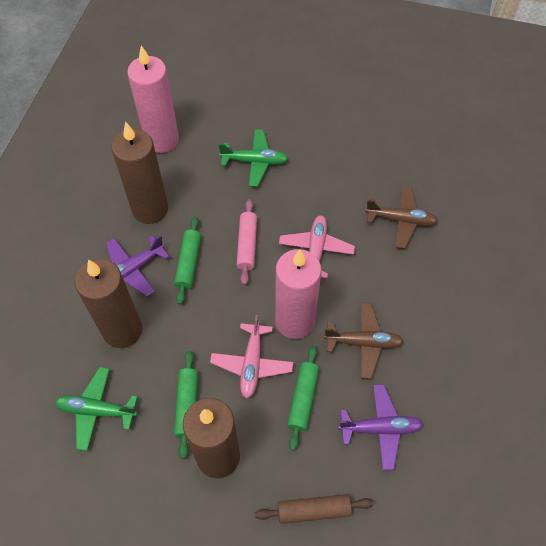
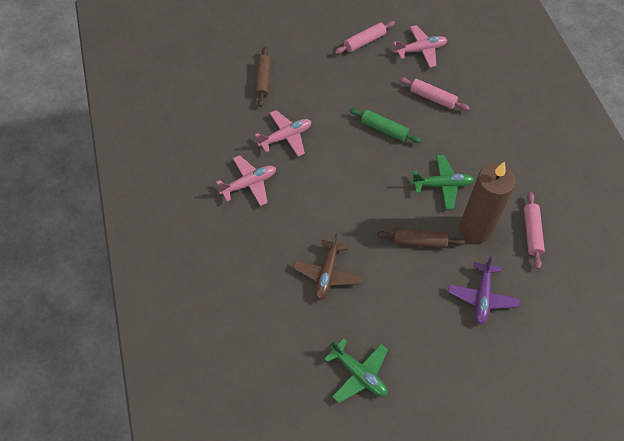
brown candle: [75,259,142,348] [111,121,168,224] [183,398,240,478] = 3 -> [459,161,516,243] = 1
brown plane: [324,303,404,379] [365,186,438,249] = 2 -> [293,233,362,300] = 1
brown rolling pin: [255,494,374,524] = 1 -> [255,47,271,107] [377,228,465,248] = 2
green rolling pin: [174,217,201,305] [174,350,198,459] [287,345,319,451] = 3 -> [350,108,421,143] = 1
pink candle: [127,45,179,153] [275,249,322,339] = 2 -> none = 0
pink plane: [210,315,293,399] [279,215,355,278] = 2 -> [216,155,276,206] [255,110,312,157] [393,25,447,68] = 3
pink rolling pin: [237,199,257,285] = 1 -> [335,21,395,54] [399,77,470,111] [524,192,545,269] = 3
purple plane: [106,235,169,297] [338,384,423,471] = 2 -> [448,256,520,325] = 1

